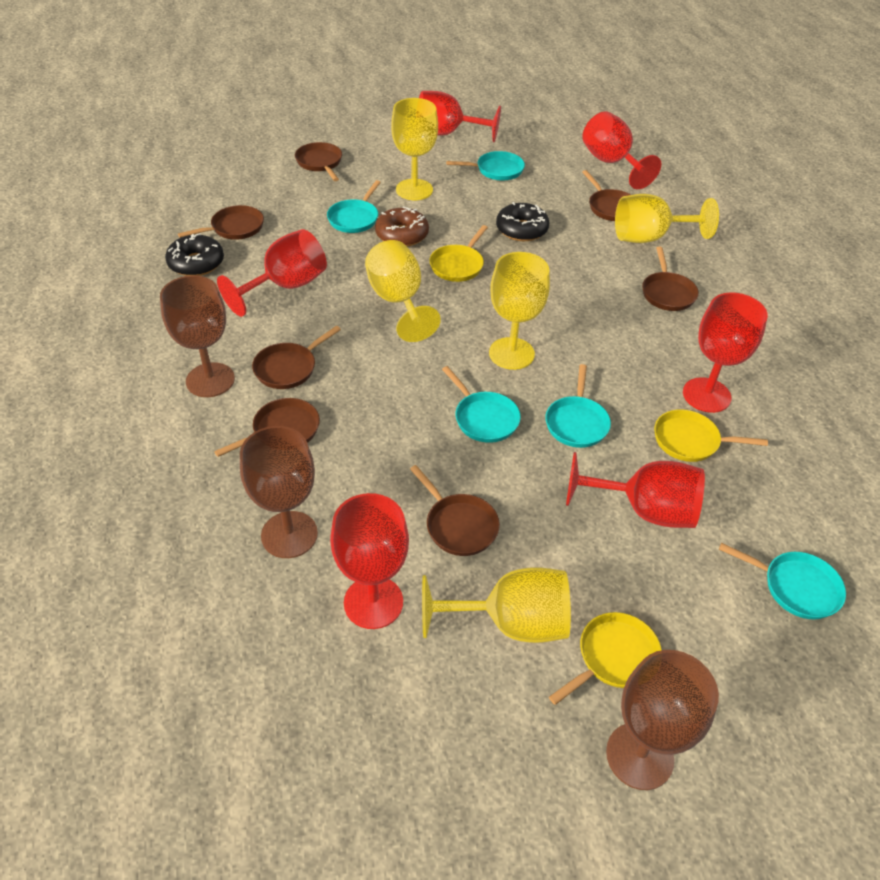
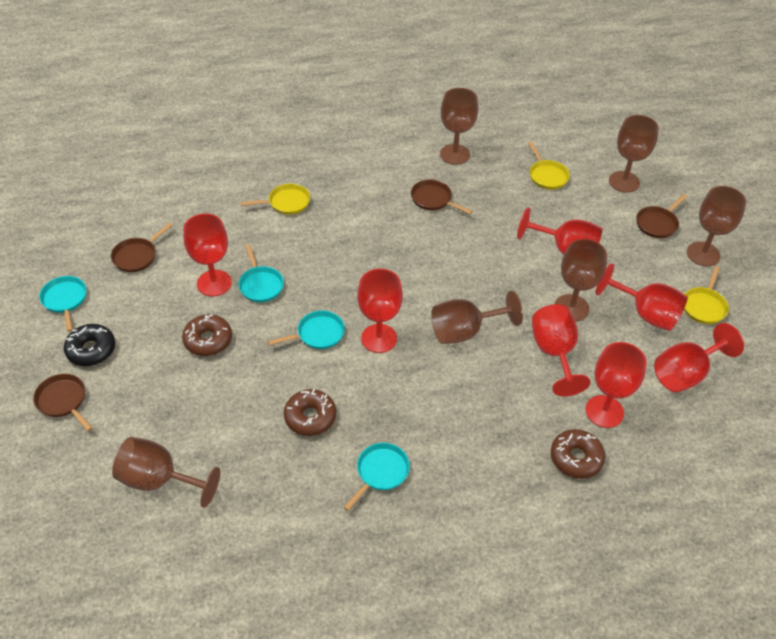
black donut: [165,233,224,276] [496,202,549,241] = 2 -> [64,324,115,366] = 1
brown donut: [375,206,429,247] = 1 -> [182,314,232,356] [284,389,336,436] [551,429,605,479] = 3
brown goblet: [160,275,235,397] [240,426,318,558] [606,650,719,790] = 3 -> [112,437,220,508] [431,291,523,344] [440,88,478,165] [555,239,607,322] [609,115,659,193] [687,186,746,266] = 6
brown pan: [178,205,264,240] [214,398,320,457] [252,326,341,389] [295,142,342,181] [410,465,500,556] [582,170,631,221] [642,247,699,311] = 7 -> [33,374,93,431] [111,222,173,272] [411,179,473,214] [636,194,687,238] = 4
red goblet: [217,229,327,317] [330,493,409,629] [419,91,501,142] [566,452,705,528] [582,111,661,189] [683,292,768,413] = 6 -> [183,213,232,296] [357,269,403,353] [517,207,602,255] [532,304,590,396] [586,342,647,428] [596,263,688,331] [654,323,744,392] = 7
turquoise pan: [327,180,381,233] [442,366,521,443] [446,151,525,181] [545,364,611,448] [719,543,846,619] = 5 -> [39,276,87,332] [238,244,284,302] [268,310,345,349] [343,443,410,511] = 4
yellow goblet: [365,240,441,342] [391,98,438,200] [422,567,571,643] [489,252,550,370] [615,194,719,243] = 5 -> none = 0

